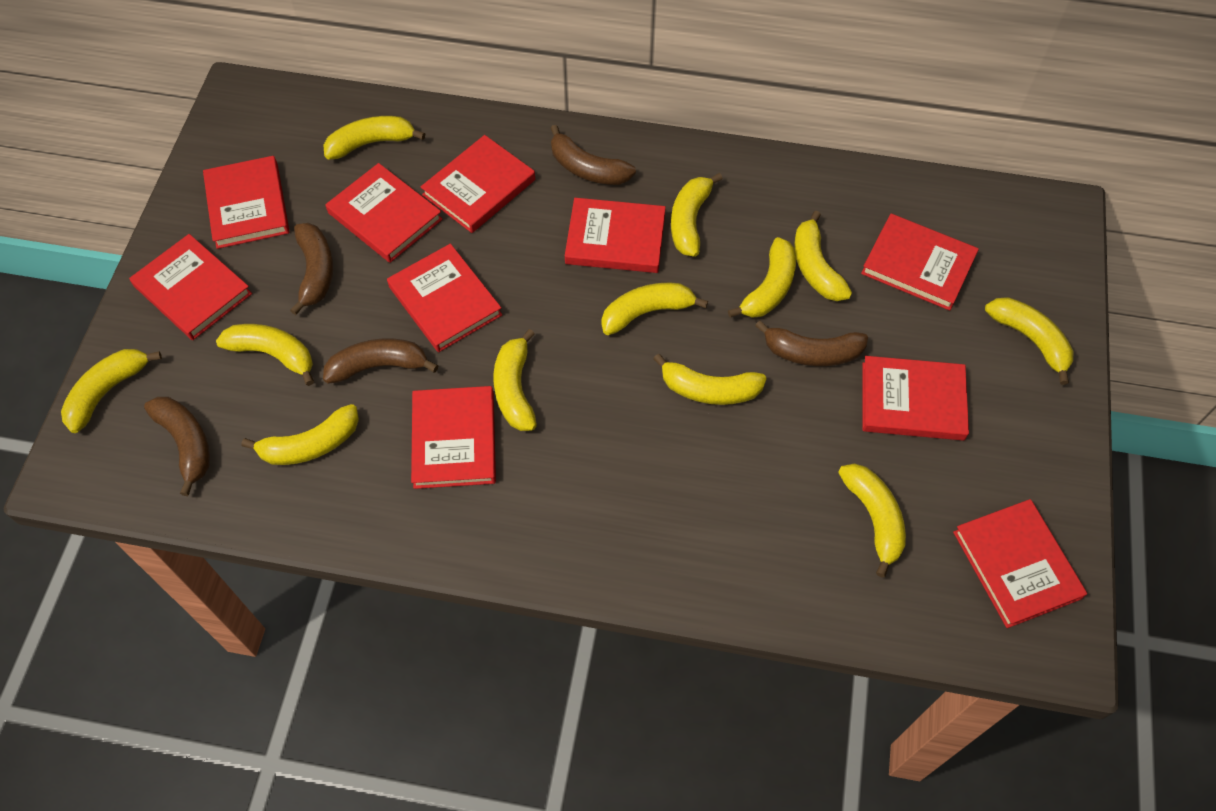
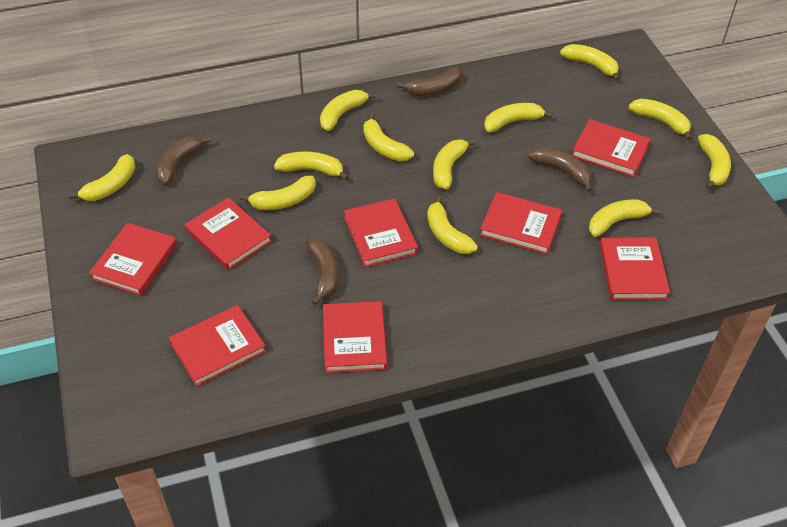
brown banana: [144,397,210,496] [290,223,333,315] [323,339,438,384] [550,125,636,185] [755,321,868,366] = 5 -> [156,136,212,185] [305,238,339,306] [397,66,462,96] [528,147,592,192] = 4
red book: [129,234,252,340] [203,156,289,249] [325,163,443,263] [387,244,502,352] [411,386,496,489] [421,135,535,233] [565,198,666,273] [861,214,979,311] [862,356,969,441] [953,499,1087,628] = 10 -> [89,223,177,296] [169,305,266,387] [185,197,272,270] [323,301,387,373] [344,198,418,267] [480,192,562,254] [572,119,651,177] [600,237,670,300] = 8

